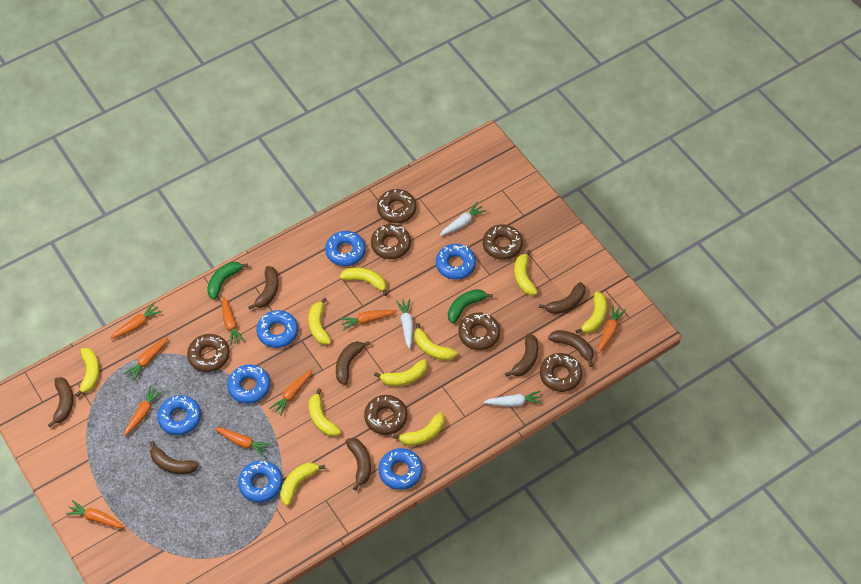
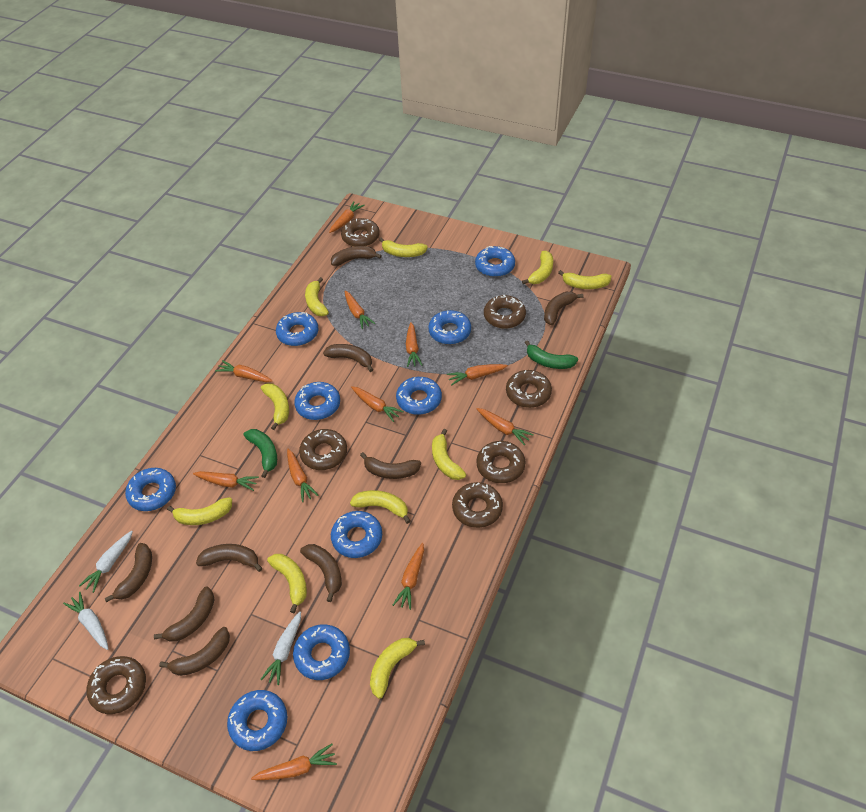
blue donut: [157,395,201,435] [227,364,270,404] [238,461,283,503] [256,310,298,348] [325,231,366,266] [379,448,423,490] [436,244,476,280] = 7 -> [125,468,176,511] [227,690,287,751] [276,312,319,346] [293,624,350,680] [294,382,340,420] [331,511,382,558] [396,377,442,415] [429,310,471,344] [475,246,515,277] = 9
brown banana: [48,377,73,428] [150,441,199,474] [248,266,279,309] [336,341,370,385] [346,438,371,491] [505,334,538,377] [539,282,585,314] [548,330,593,367] = 8 -> [105,543,152,602] [154,586,215,642] [159,627,230,676] [196,544,262,572] [300,544,342,602] [323,344,373,372] [331,246,382,266] [360,452,421,479] [544,292,584,325] = 9
orange carrot: [65,500,125,528] [110,302,162,339] [123,337,168,381] [124,385,163,436] [214,427,271,457] [222,296,244,345] [269,370,312,416] [340,310,397,331] [598,305,626,353] = 9 -> [193,471,259,491] [215,360,273,382] [251,744,337,780] [287,449,318,502] [329,201,365,233] [345,291,375,329] [351,386,404,422] [393,543,424,610] [406,322,422,367] [447,364,508,386] [477,408,534,445] = 11

